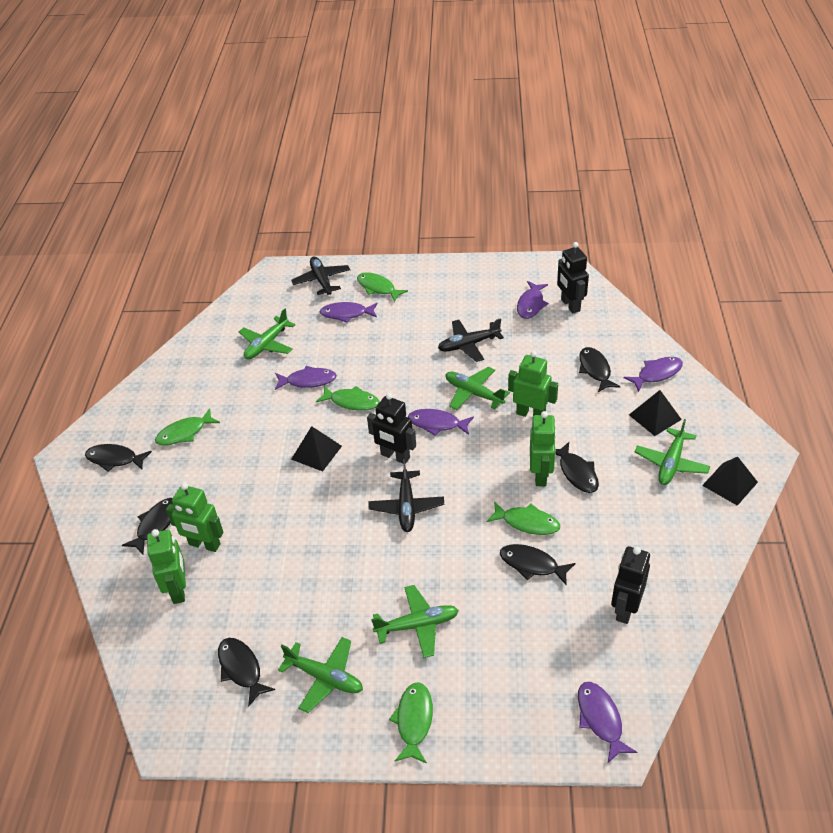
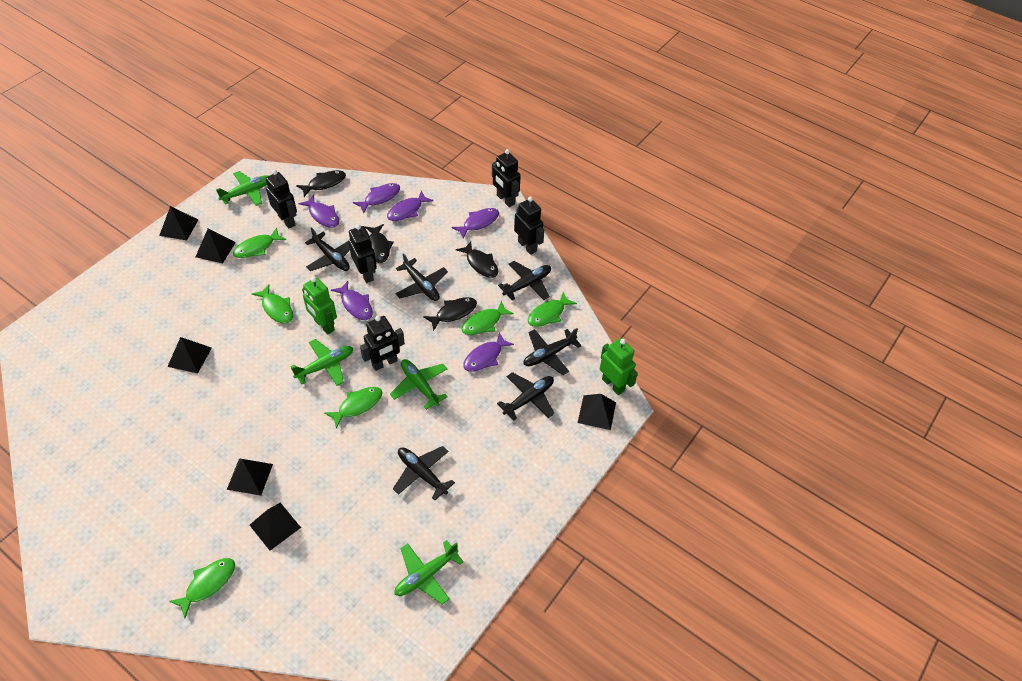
black fish: [85,444,152,472] [122,498,173,555] [218,638,275,707] [500,544,575,586] [555,442,599,493] [579,347,620,392] = 6 -> [296,170,346,197] [365,224,394,263] [423,297,477,331] [456,241,498,278] = 4
black plane: [291,256,350,295] [369,459,444,532] [438,318,504,362] = 3 -> [305,227,350,271] [393,446,455,500] [396,253,448,301] [497,372,555,420] [498,261,551,300] [523,328,582,375] = 6
black pyramid: [291,426,342,472] [629,390,682,436] [702,457,758,506] = 3 -> [159,206,198,240] [167,337,212,373] [196,228,236,263] [227,458,273,496] [250,503,301,551] [578,394,616,430] = 6
black robot: [367,393,416,464] [557,242,589,313] [611,546,650,624] = 3 -> [266,170,297,228] [349,224,377,283] [360,315,405,371] [492,149,521,207] [514,197,544,255] = 5
green fish: [155,408,220,445] [316,386,380,411] [357,272,408,302] [389,682,433,764] [487,501,560,535] = 5 -> [169,558,235,619] [233,228,286,258] [252,284,293,324] [324,387,383,429] [461,301,514,335] [528,292,577,327] = 6
green plane: [239,308,295,359] [278,637,363,713] [371,585,459,658] [445,367,510,410] [635,419,710,485] = 5 -> [216,171,268,206] [290,339,353,386] [390,359,448,410] [394,540,464,605] = 4
green robot: [147,529,186,604] [166,483,224,552] [508,351,558,417] [530,411,556,486] = 4 -> [302,277,337,334] [600,338,638,395] = 2

